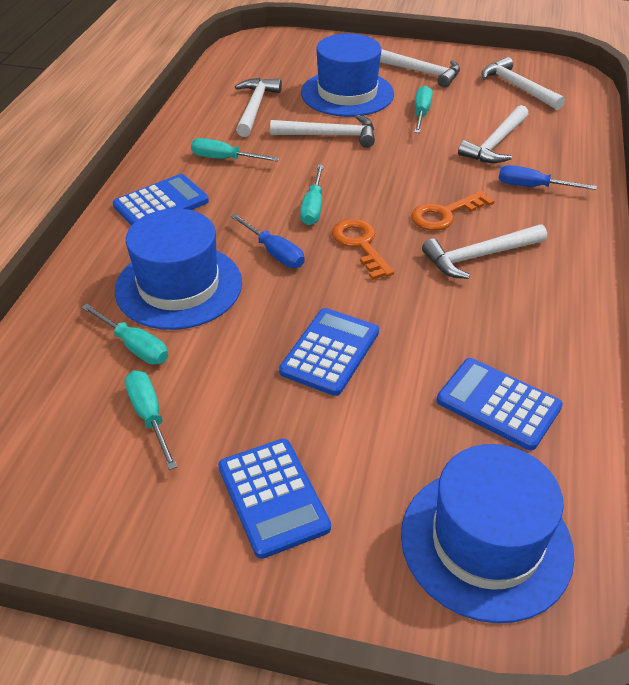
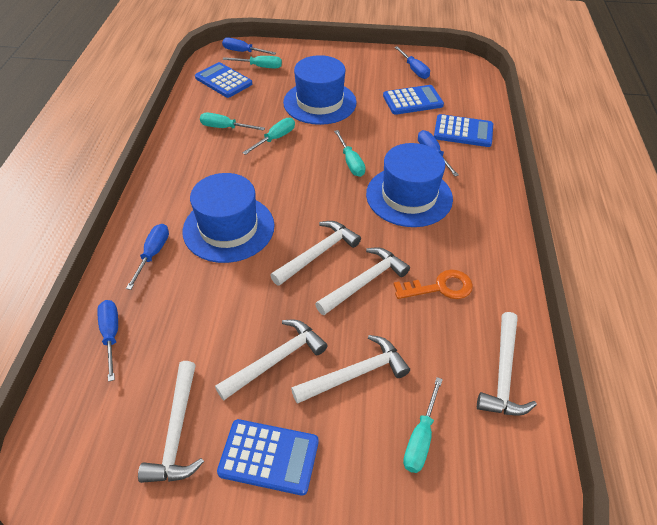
blue screwdriver: [231,214,305,268] [499,165,597,190] = 2 -> [97,300,118,382] [126,224,169,290] [222,38,276,55] [394,46,430,79] [418,130,459,176] = 5
orange key: [332,219,394,280] [411,191,494,231] = 2 -> [393,270,473,299] = 1

